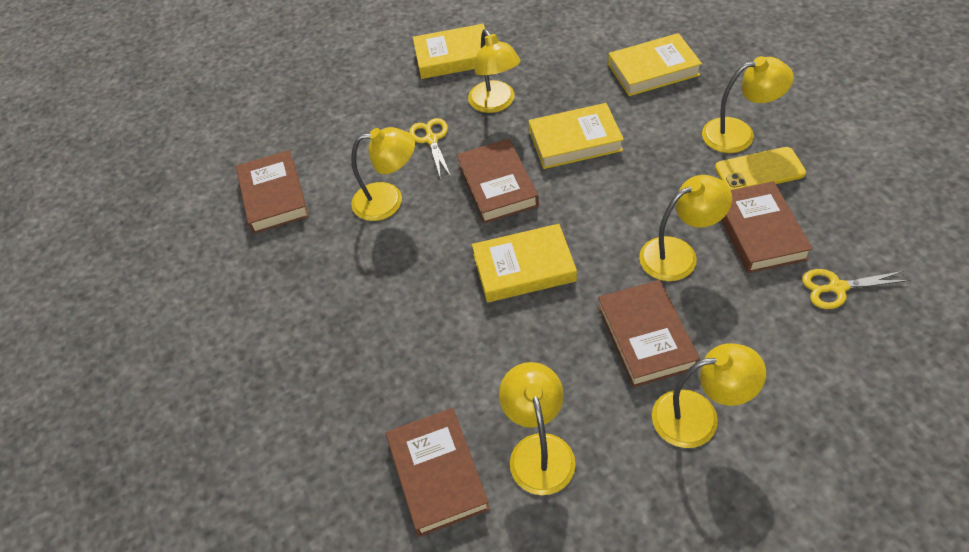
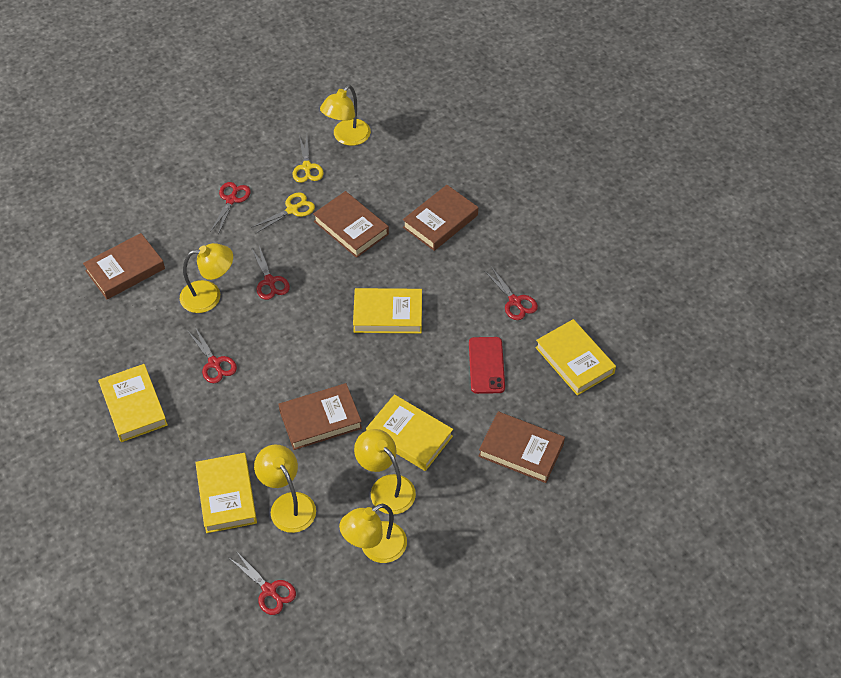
red phone: none = 0 -> [469,337,505,394] = 1
red scissors: none = 0 -> [188,327,237,383] [210,182,251,234] [228,551,296,615] [251,246,290,300] [485,268,538,320] = 5
yellow book: [413,24,485,79] [472,224,577,302] [529,103,624,169] [608,33,702,96] = 4 -> [98,364,168,442] [195,453,257,533] [353,288,422,334] [366,394,453,471] [535,319,616,396] = 5
yellow lamp: [351,127,415,221] [468,29,521,113] [499,362,576,495] [639,175,732,281] [652,343,766,448] [702,56,794,153] = 6 -> [180,243,233,313] [254,445,316,533] [320,85,371,146] [339,503,407,563] [354,429,416,514] = 5
yellow phone: [715,147,806,190] = 1 -> none = 0

